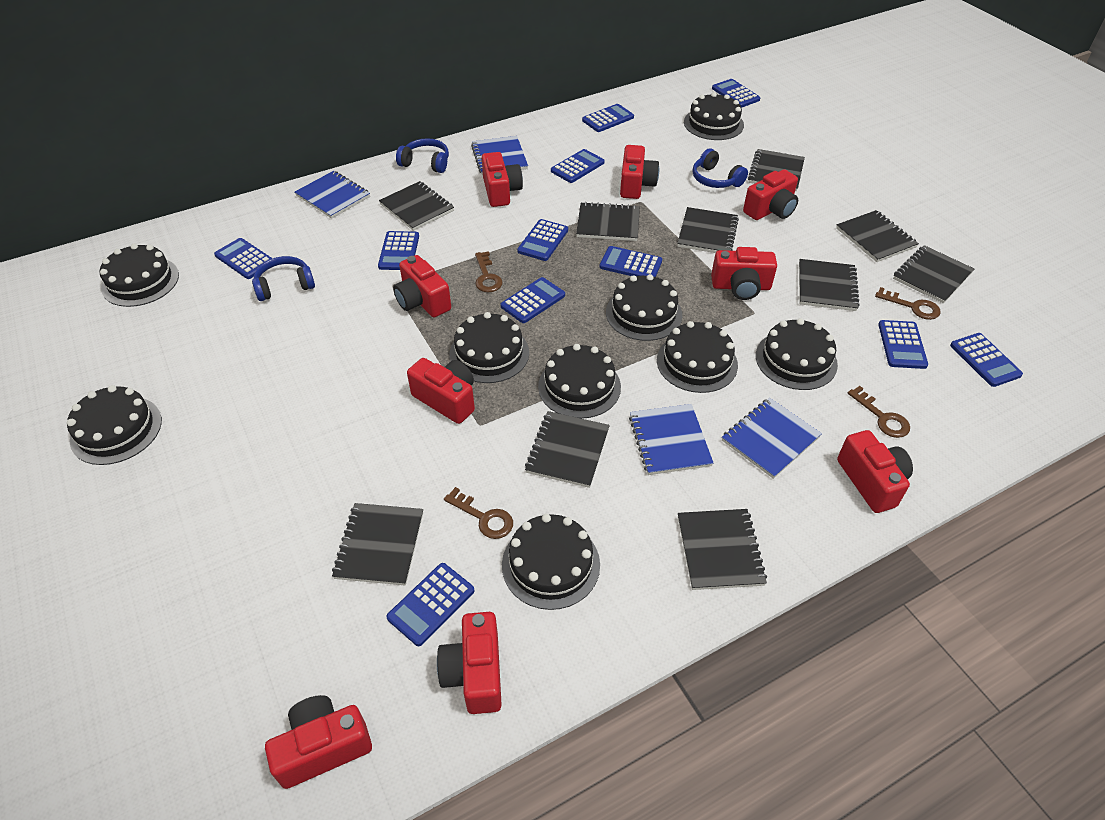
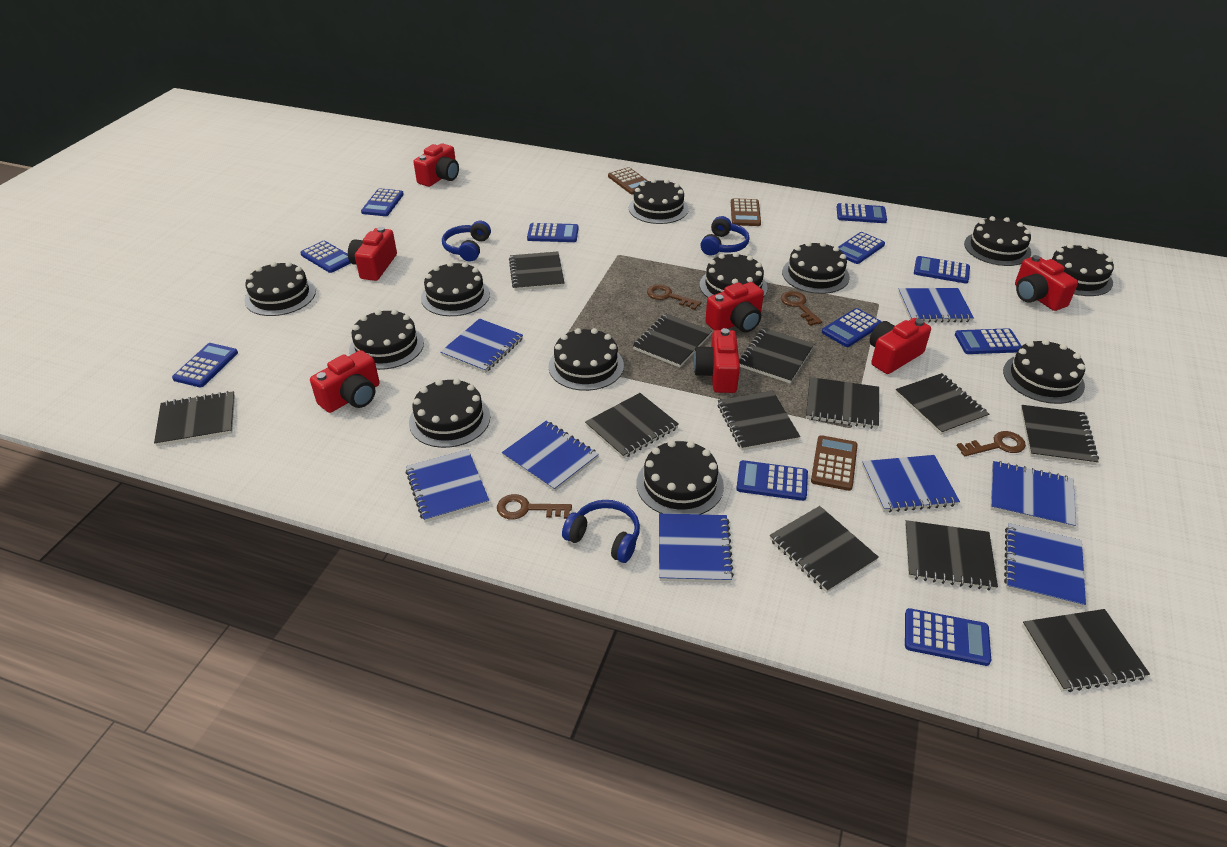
black cake: [67,385,162,465] [100,244,179,307] [449,312,529,383] [502,514,600,610] [538,344,621,419] [606,274,682,341] [657,321,738,393] [684,92,744,140] [756,318,838,390] = 9 -> [244,262,316,316] [349,309,424,370] [409,378,490,448] [421,262,490,316] [548,328,624,391] [629,179,688,224] [637,440,724,514] [700,252,768,298] [782,242,850,294] [964,216,1031,266] [1003,339,1085,404] [1052,244,1114,296] = 12
black notebook: [332,503,423,585] [379,181,454,231] [525,411,610,488] [576,202,640,241] [677,207,739,253] [678,509,767,590] [748,149,805,191] [799,259,860,311] [836,210,919,262] [893,245,974,303] = 10 -> [154,391,235,446] [509,251,564,291] [585,393,679,459] [633,313,712,367] [717,391,800,451] [739,328,814,384] [770,506,879,593] [806,377,879,429] [896,373,989,435] [905,520,998,591] [1021,405,1099,465] [1022,609,1150,692] = 12
blue notebook: [295,171,370,219] [471,136,528,175] [629,404,713,475] [722,398,822,479] = 4 -> [406,449,489,522] [440,318,523,373] [502,421,599,492] [659,513,734,583] [862,455,960,513] [898,288,974,322] [990,461,1076,529] [1004,523,1086,608] = 8
brown calculator: none = 0 -> [608,167,648,194] [731,198,761,226] [811,435,858,491] = 3
red camera: [265,695,372,789] [393,255,451,317] [407,358,475,424] [437,612,502,714] [482,152,523,207] [620,145,659,199] [711,247,777,300] [743,169,798,220] [837,430,913,513] = 9 -> [310,350,380,413] [348,227,397,281] [414,143,459,187] [693,328,740,393] [705,282,764,333] [869,318,931,374] [1015,255,1078,311] = 7

